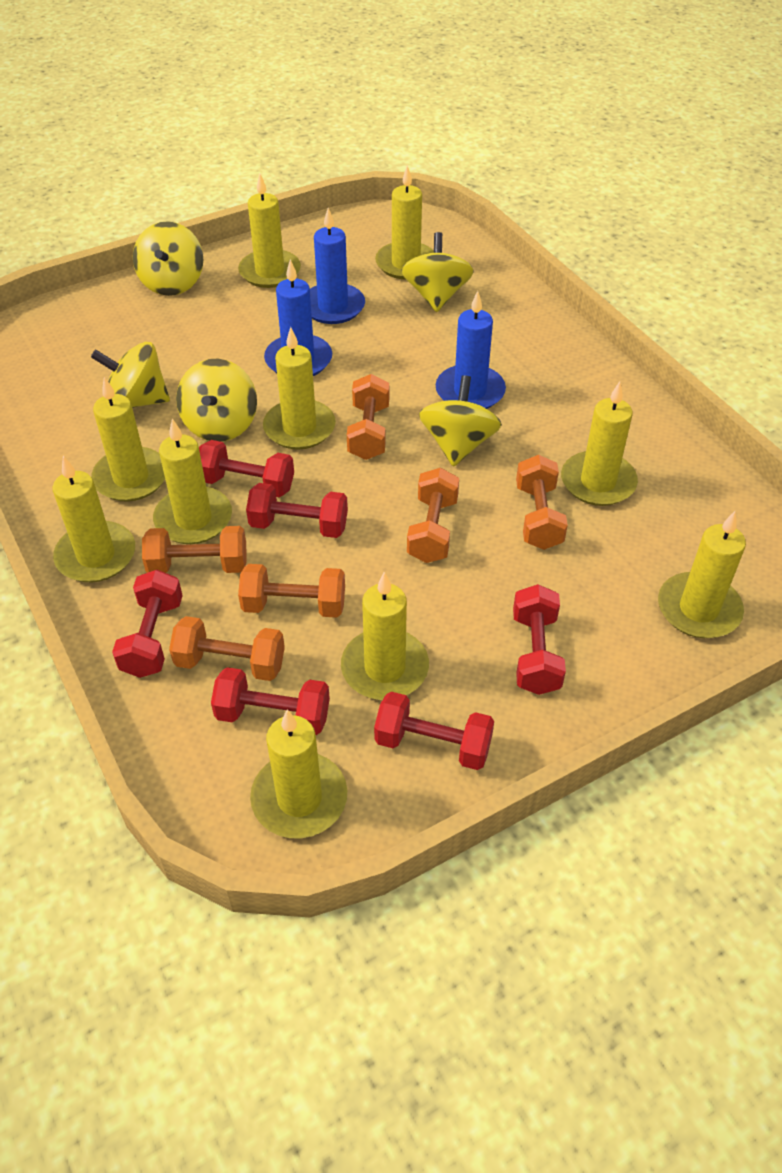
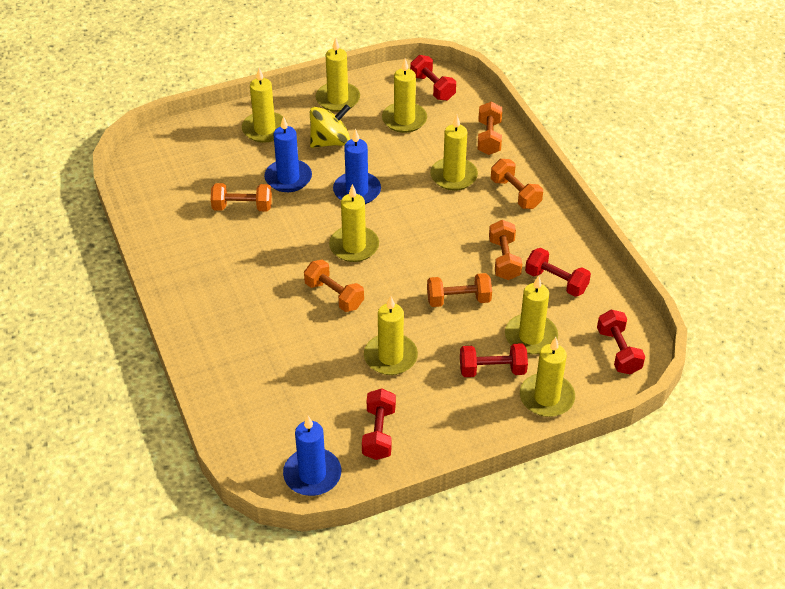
red dumbbell: [112,570,183,678] [199,440,294,497] [211,667,330,735] [246,483,348,538] [374,692,494,770] [513,584,566,695] = 6 -> [362,388,396,460] [410,55,456,101] [460,343,528,377] [525,248,591,297] [597,309,645,374] = 5
yellow candle: [53,456,135,582] [91,377,165,501] [153,419,232,544] [238,174,301,288] [250,710,347,838] [263,327,336,450] [341,572,429,700] [375,165,434,280] [561,382,638,506] [658,511,746,638] = 10 -> [242,68,287,143] [315,37,360,112] [329,184,379,262] [364,296,418,375] [382,59,427,133] [430,115,478,191] [505,275,558,354] [520,337,575,417] = 8
yellow spinning top: [91,342,170,408] [133,221,203,296] [176,359,257,442] [401,232,474,312] [419,375,502,467] = 5 -> [310,104,350,148] = 1

